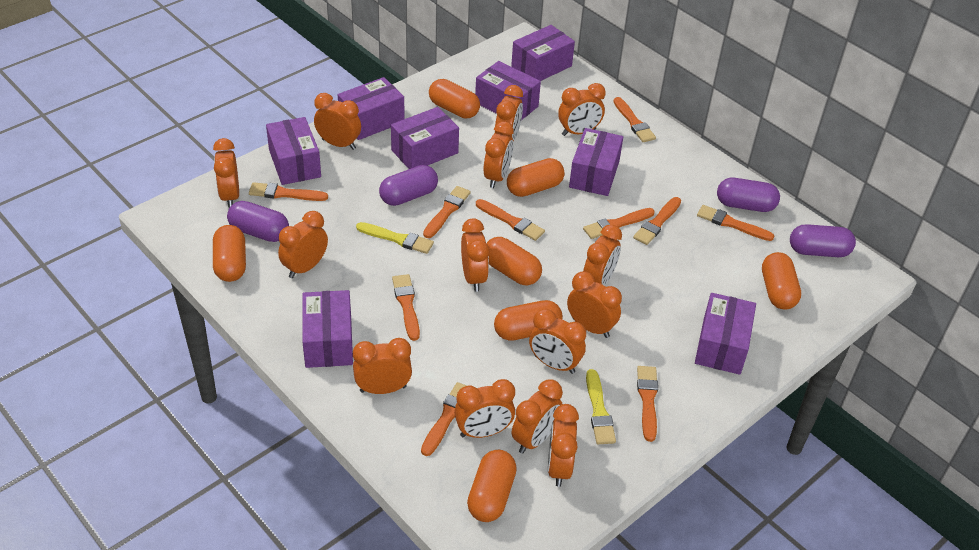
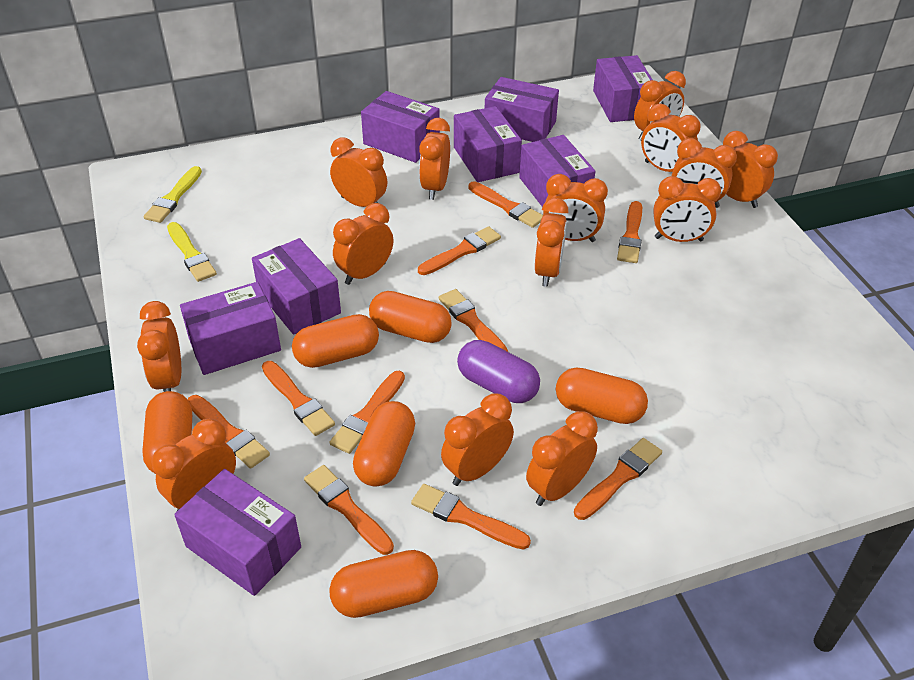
orange capsule: [213,225,246,282] [429,79,480,119] [467,450,517,522] [487,237,542,286] [494,300,563,341] [507,158,565,197] [762,252,801,310] = 7 -> [142,391,192,473] [292,314,379,368] [329,550,438,618] [353,401,415,487] [369,291,452,343] [556,367,648,424] = 6
purple capsule: [227,201,289,242] [379,165,438,206] [717,178,780,212] [790,224,856,257] = 4 -> [457,340,540,403] = 1

